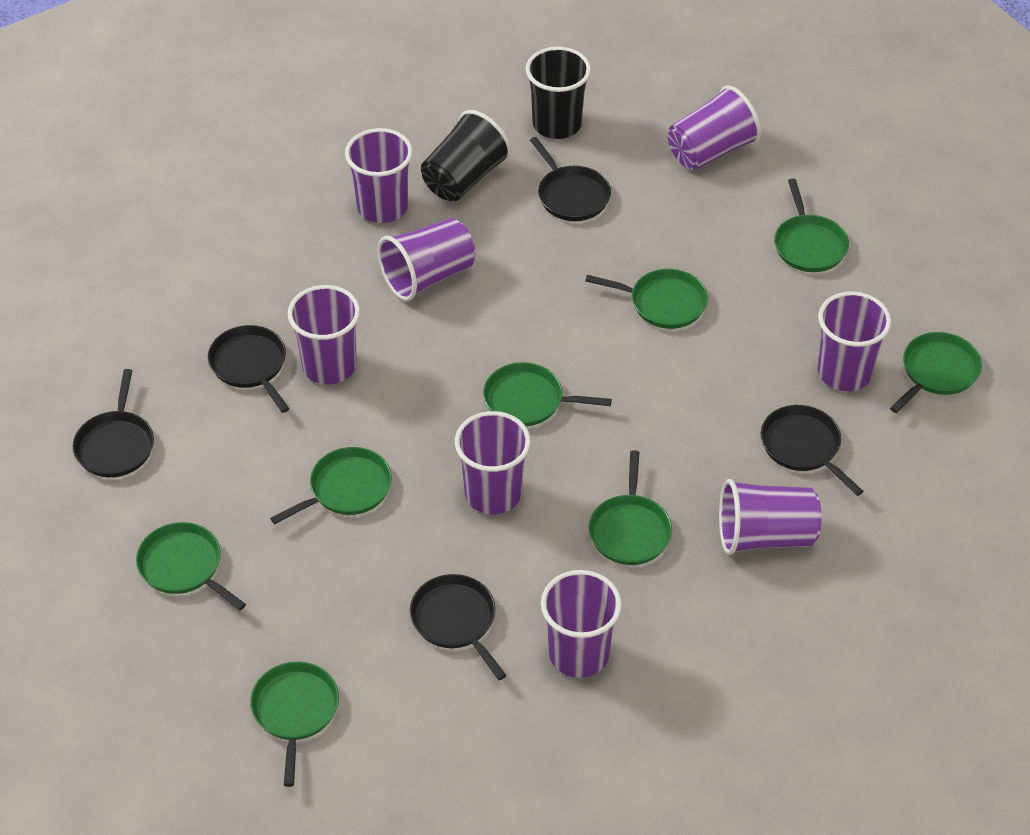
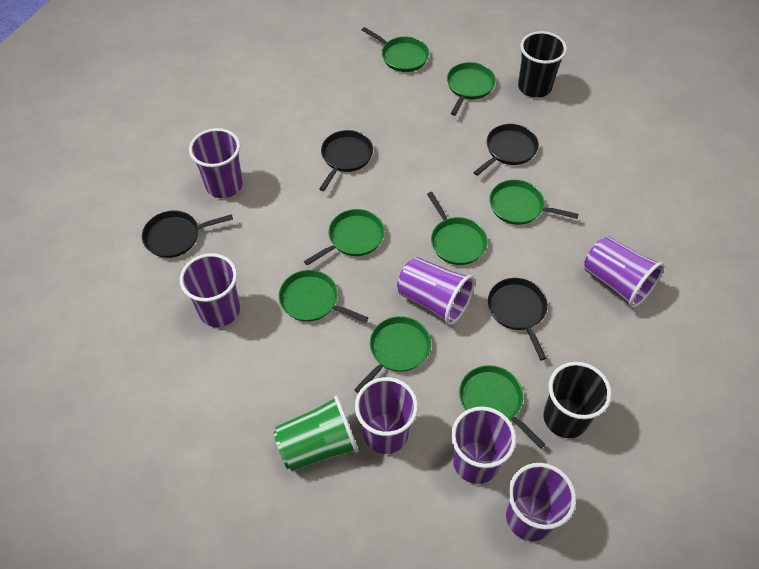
black pan: [73,369,154,477] [208,325,289,413] [410,574,507,680] [530,137,611,221] [761,405,863,496] = 5 -> [142,211,233,258] [319,130,373,191] [473,124,539,176] [488,278,548,360] = 4
green cup: none = 0 -> [274,395,359,472] = 1
purple cup: [288,285,360,385] [345,128,413,223] [377,218,475,301] [455,411,531,514] [541,570,622,678] [668,85,761,170] [719,479,821,555] [818,292,891,391] = 8 -> [180,253,240,327] [189,128,243,198] [355,377,418,454] [397,257,475,326] [451,407,516,484] [506,463,576,541] [584,236,664,308] = 7

